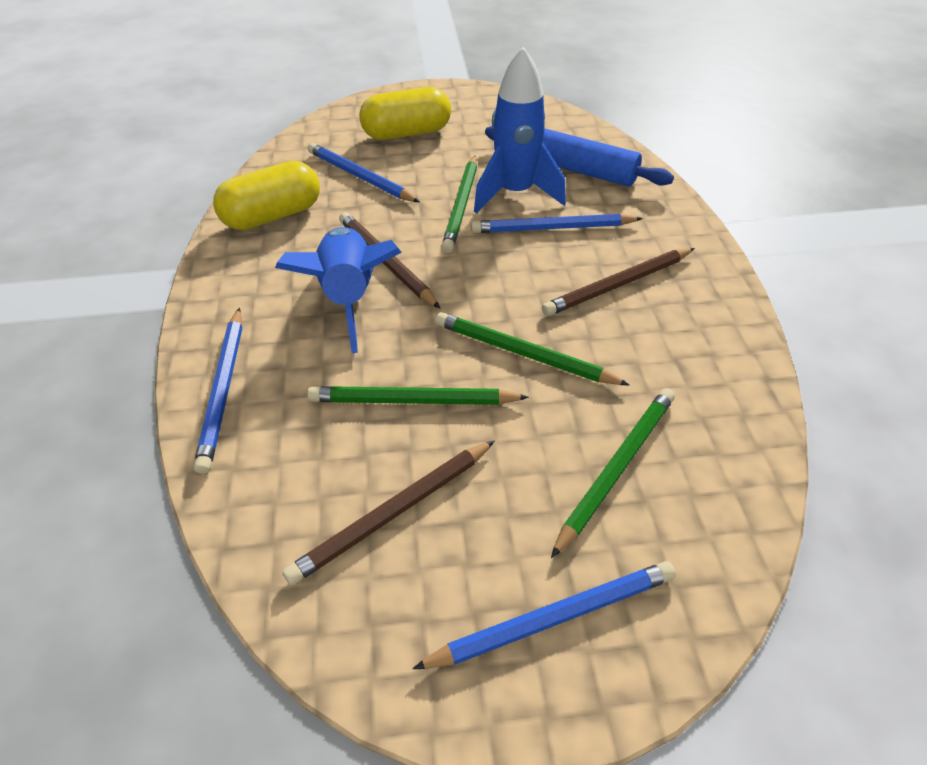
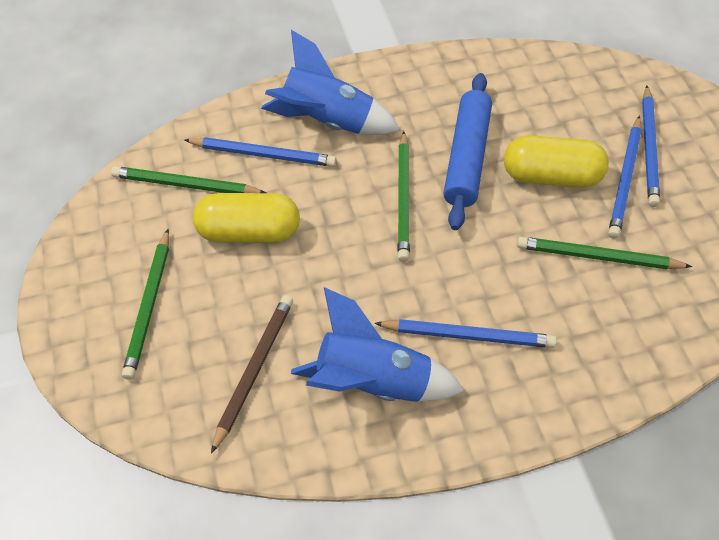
brown pencil: [283,440,495,585] [339,212,441,309] [542,248,695,316] = 3 -> [211,295,293,454] = 1

